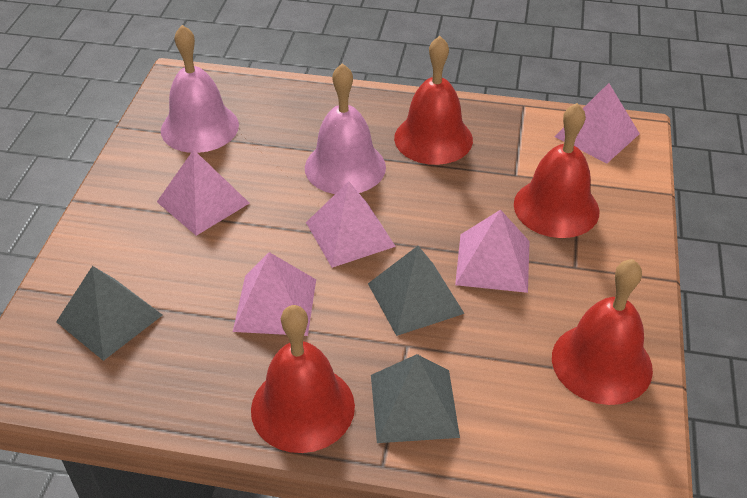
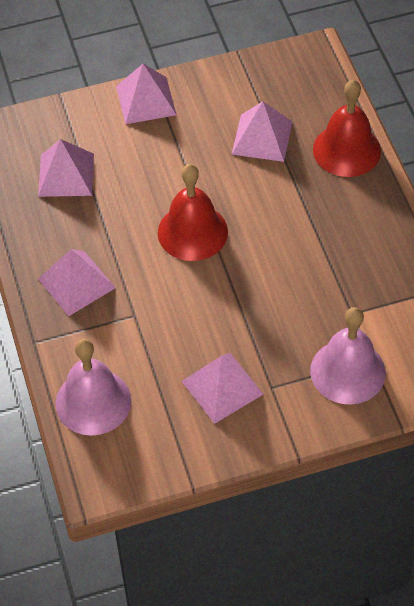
grey pyramid: [56,266,162,361] [368,246,465,336] [371,354,460,443] = 3 -> none = 0
red bell: [251,305,355,453] [394,36,473,165] [514,103,599,238] [552,259,653,405] = 4 -> [158,164,228,261] [313,80,381,177] = 2

